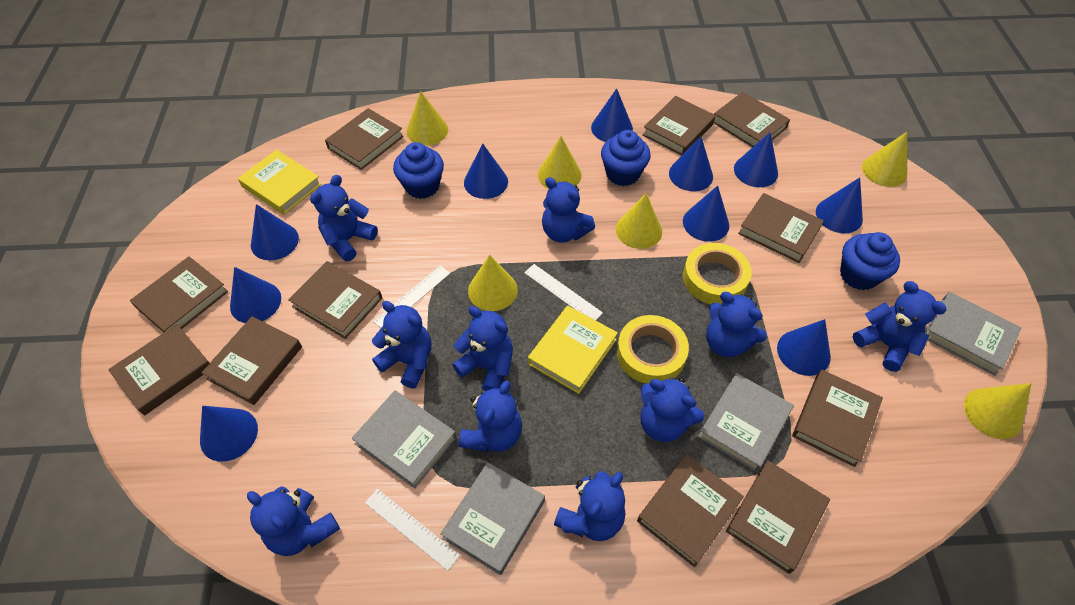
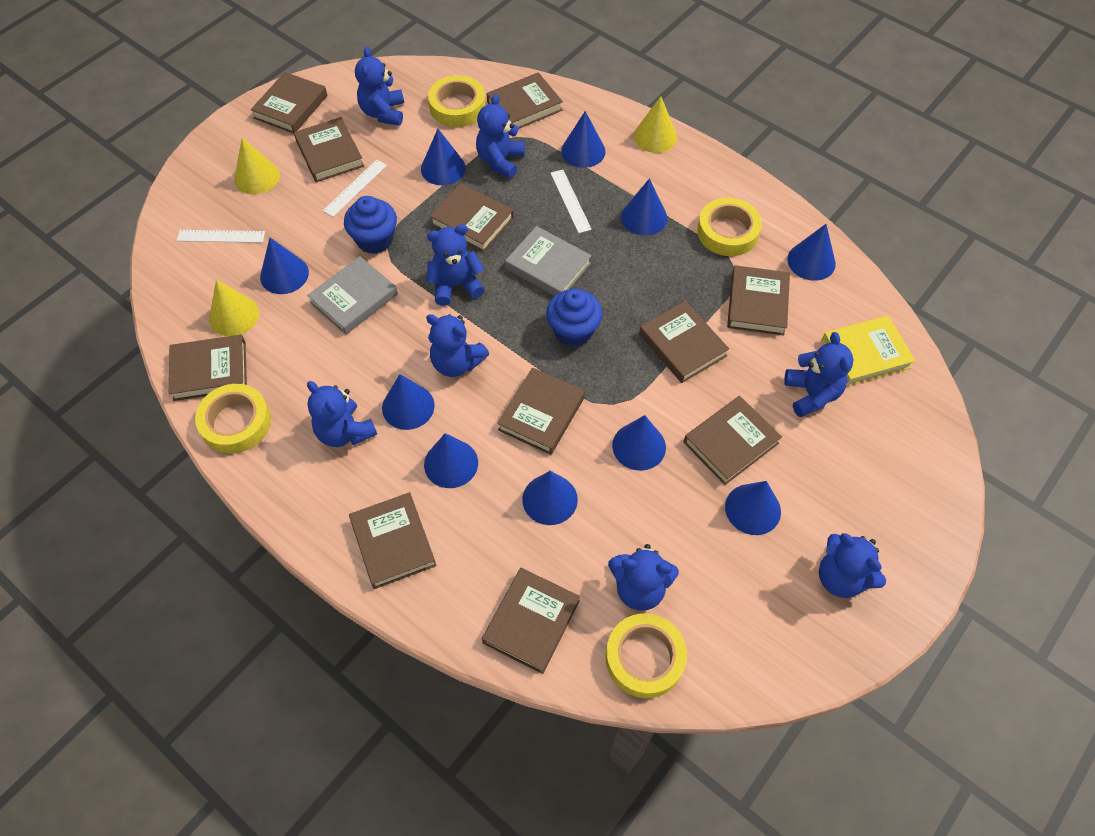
blue cupcake: [393,142,444,199] [601,130,651,186] [840,232,900,290] = 3 -> [344,196,397,254] [546,289,603,347] = 2
blue teddy bear: [247,486,340,556] [310,175,378,261] [372,301,432,389] [453,306,513,391] [459,380,522,452] [542,177,595,242] [554,471,625,541] [640,377,704,442] [706,292,767,357] [853,281,946,372] = 10 -> [307,381,377,447] [355,47,404,126] [426,314,489,377] [427,224,485,306] [476,94,525,179] [608,544,679,610] [784,332,854,417] [819,533,886,598] = 8
grey book: [351,390,456,488] [440,462,545,575] [698,373,794,472] [925,291,1021,376] = 4 -> [307,256,398,335] [505,226,592,296] = 2
yellow book: [238,149,322,215] [528,306,618,394] = 2 -> [821,316,916,386] = 1
yellow cone: [406,91,448,146] [468,255,518,311] [538,136,582,189] [616,193,662,249] [862,132,907,187] [964,383,1032,439] = 6 -> [209,280,259,336] [234,138,280,195] [633,96,677,153] = 3
yellow tape: [617,315,689,384] [683,243,752,305] = 2 -> [195,384,271,454] [428,75,486,127] [605,613,687,698] [697,198,762,256] = 4

